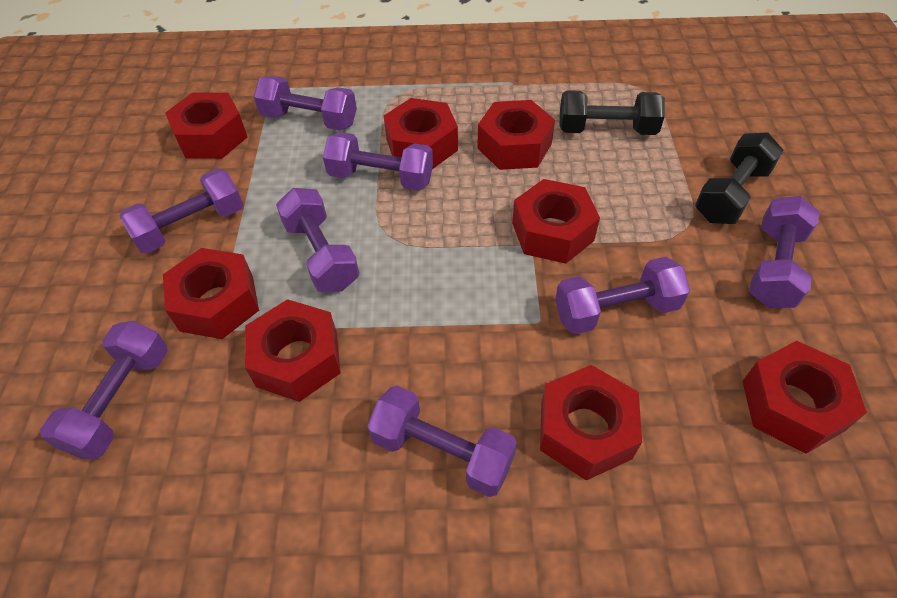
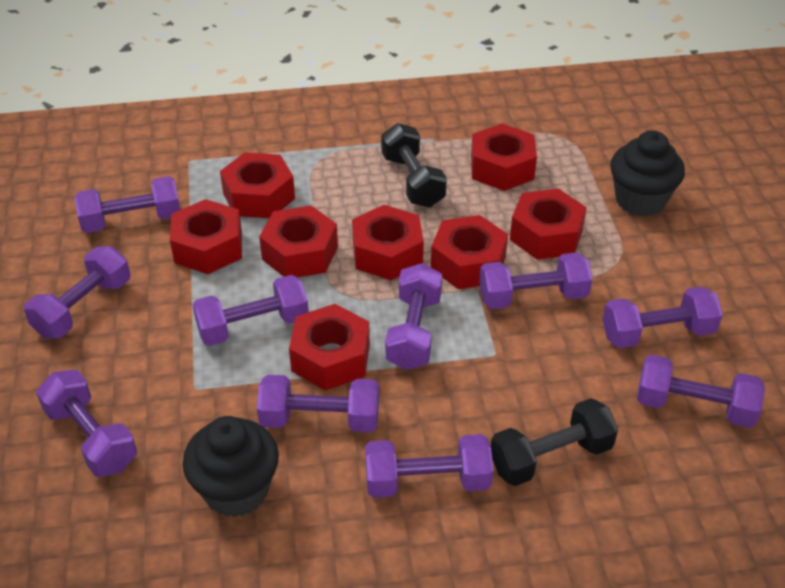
black cupcake: none = 0 -> [183,416,279,517] [610,131,685,217] = 2
purple dumbbell: [40,321,168,460] [119,169,243,253] [254,76,357,130] [276,188,359,292] [323,132,433,191] [367,386,517,497] [555,257,690,334] [749,196,820,308] = 8 -> [24,246,130,339] [36,370,137,477] [74,176,180,233] [192,275,309,346] [257,375,379,432] [365,434,493,498] [385,263,442,370] [479,252,592,309] [603,286,723,348] [637,354,765,428] = 10

